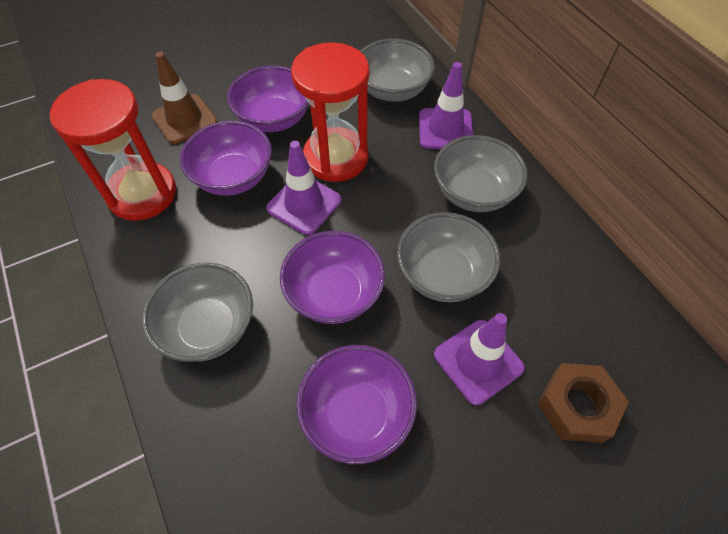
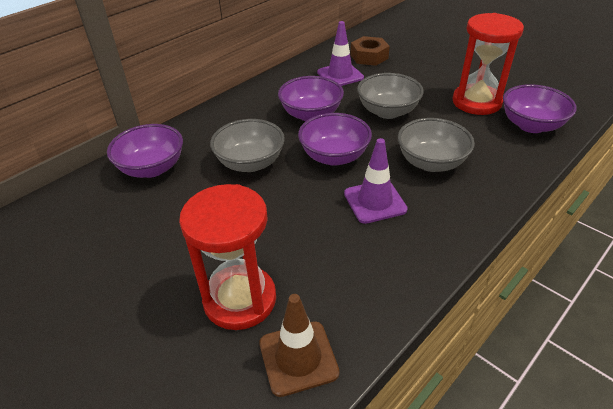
grey bowl: [142,262,253,362] [360,39,435,102] [397,212,500,302] [434,135,527,212] = 4 -> [210,119,285,172] [357,73,424,119] [398,118,475,172] = 3
purple traffic cone: [266,141,341,235] [419,62,473,149] [434,313,525,405] = 3 -> [317,21,364,86] [344,138,408,224] = 2

